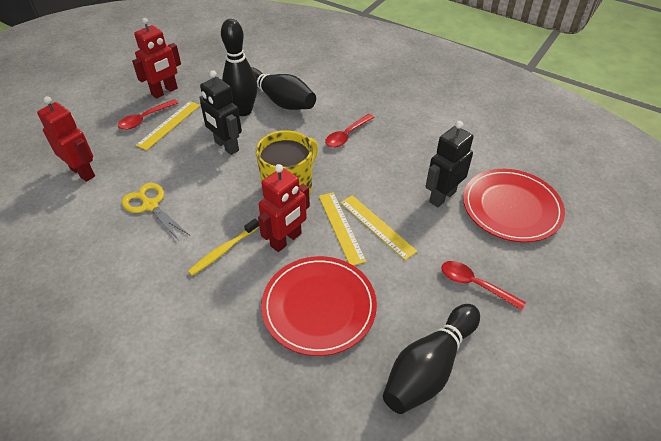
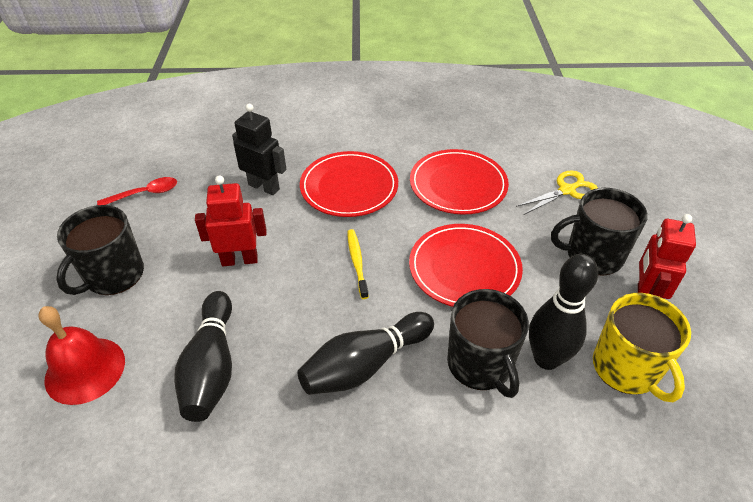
black mug: none = 0 -> [56,205,144,295] [447,289,529,398] [551,188,648,276] = 3
black robot: [199,70,242,155] [425,121,473,207] = 2 -> [232,104,286,195] = 1
red bell: none = 0 -> [38,306,125,405] = 1
red plate: [261,256,377,356] [463,169,565,242] = 2 -> [300,151,398,217] [409,224,523,307] [410,149,509,215] = 3
red robot: [37,96,95,182] [132,18,181,99] [258,164,310,252] = 3 -> [195,175,267,266] [638,214,696,299] = 2
red spoon: [118,99,178,130] [325,114,374,148] [441,261,526,310] = 3 -> [97,177,177,205] = 1
yellow ruler: [136,101,200,150] [319,192,366,266] [340,195,417,260] = 3 -> none = 0

